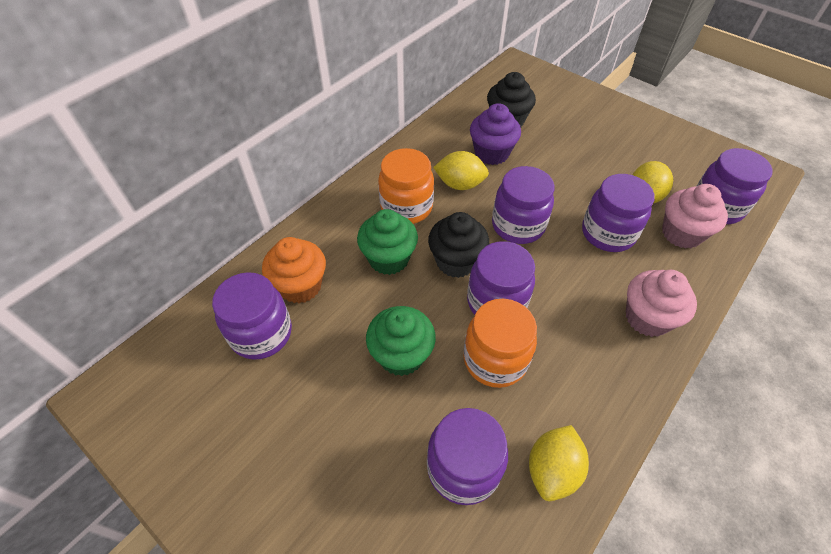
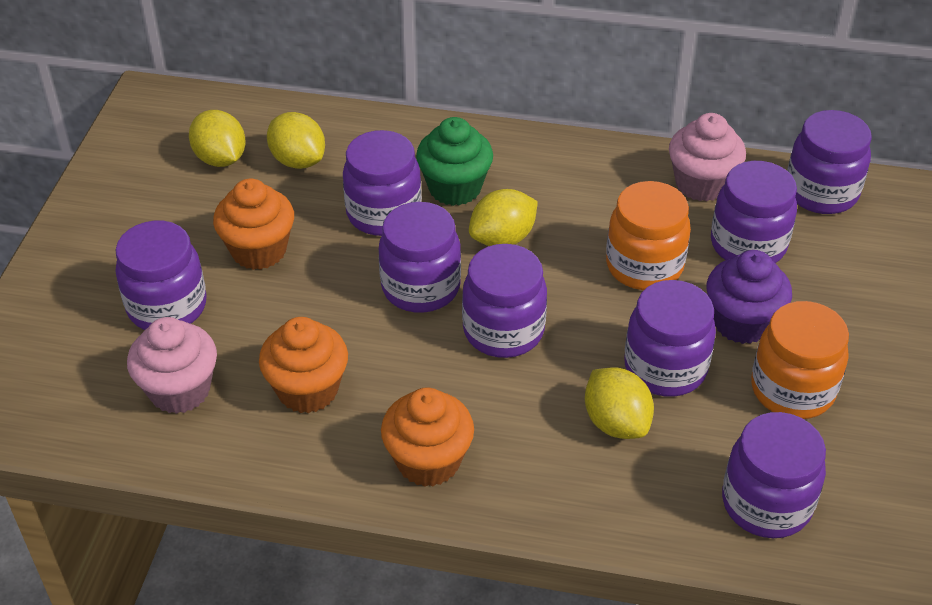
black cupcake: [428,212,489,278] [487,72,536,127] = 2 -> none = 0
green cupcake: [357,209,418,275] [366,306,436,376] = 2 -> [416,117,493,206] = 1
orange cupcake: [262,237,326,304] = 1 -> [213,178,294,270] [259,317,348,413] [381,387,474,487] = 3
purple jar: [212,272,292,359] [427,408,508,505] [467,241,535,315] [492,166,554,244] [582,174,655,252] [697,148,773,224] = 6 -> [116,221,207,330] [343,130,422,236] [379,202,461,313] [462,244,547,358] [624,280,716,397] [711,161,797,263] [722,412,826,538] [787,110,872,214] = 8
yellow lemon: [433,151,489,190] [529,425,589,501] [633,161,673,203] = 3 -> [189,110,246,167] [267,112,325,169] [469,189,538,246] [585,367,654,439] = 4

